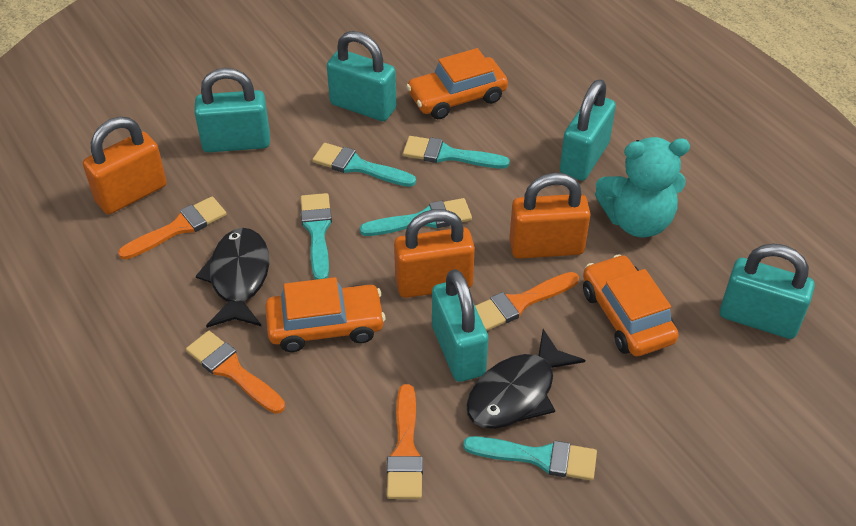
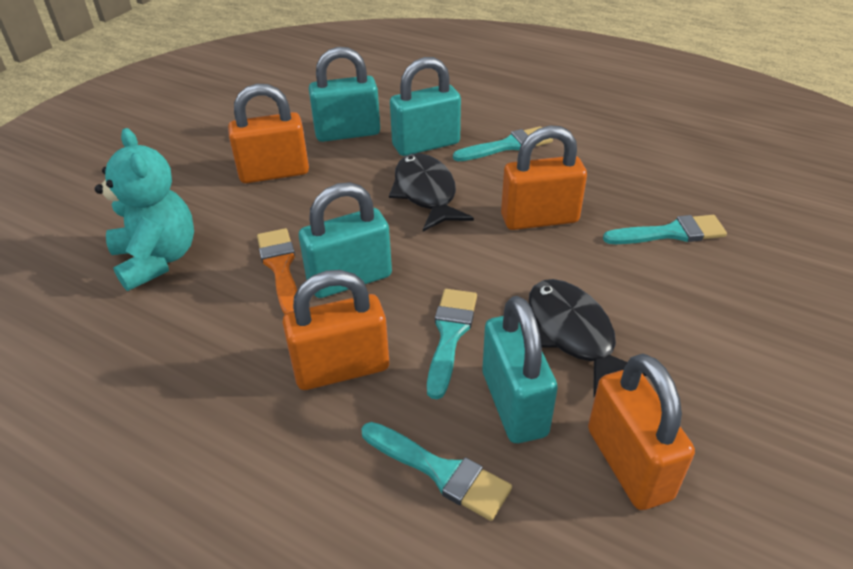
orange brush: [118,196,226,260] [186,331,285,414] [387,384,423,499] [475,272,579,331] = 4 -> [257,228,297,315] = 1
orange car: [265,277,386,352] [406,48,508,119] [583,254,679,356] = 3 -> none = 0
orange padlock: [83,117,167,214] [394,209,475,298] [509,173,591,259] = 3 -> [228,84,309,183] [282,270,389,390] [501,125,587,230] [588,353,695,510] = 4
turquoise brush: [300,193,332,280] [312,143,416,187] [360,198,472,236] [403,136,510,168] [463,436,597,480] = 5 -> [362,422,512,521] [427,289,477,399] [453,126,553,161] [603,215,727,244] = 4
turquoise padlock: [194,68,270,152] [327,31,396,121] [432,269,488,382] [560,79,616,181] [720,244,815,339] = 5 -> [299,182,392,298] [309,47,380,142] [390,57,461,156] [482,296,558,443] = 4

